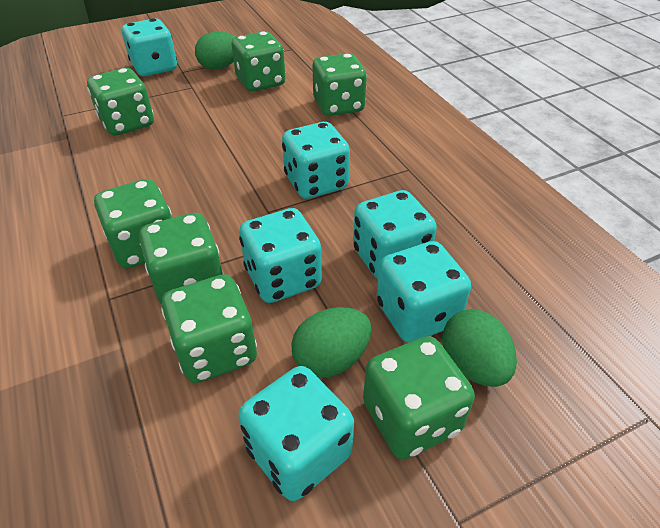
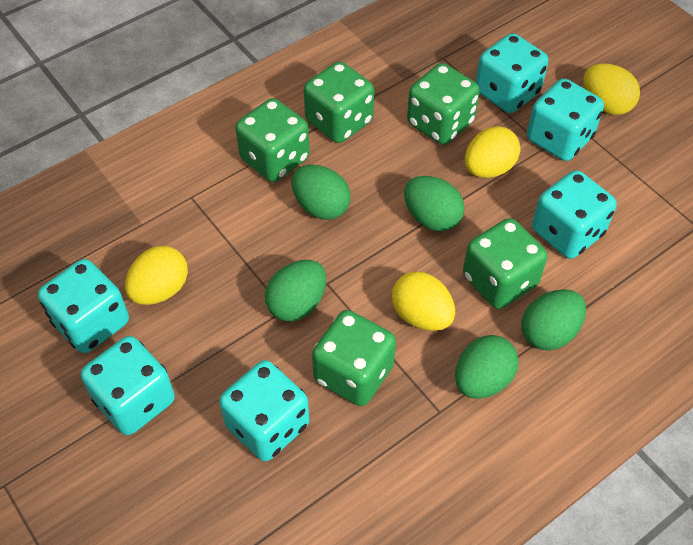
green dice: [87,68,154,136] [94,179,172,269] [139,213,224,304] [161,274,257,383] [232,31,285,91] [313,53,367,116] [363,336,475,459] = 7 -> [235,98,310,182] [304,61,374,143] [312,310,396,406] [407,63,480,145] [463,218,547,309] = 5
green egg: [195,31,235,70] [291,307,371,377] [442,309,517,387] = 3 -> [265,260,326,321] [291,165,351,220] [404,176,465,232] [455,335,519,399] [522,289,586,350] = 5
yellow egg: none = 0 -> [125,246,188,305] [392,271,455,331] [465,126,520,178] [583,63,640,115] = 4

